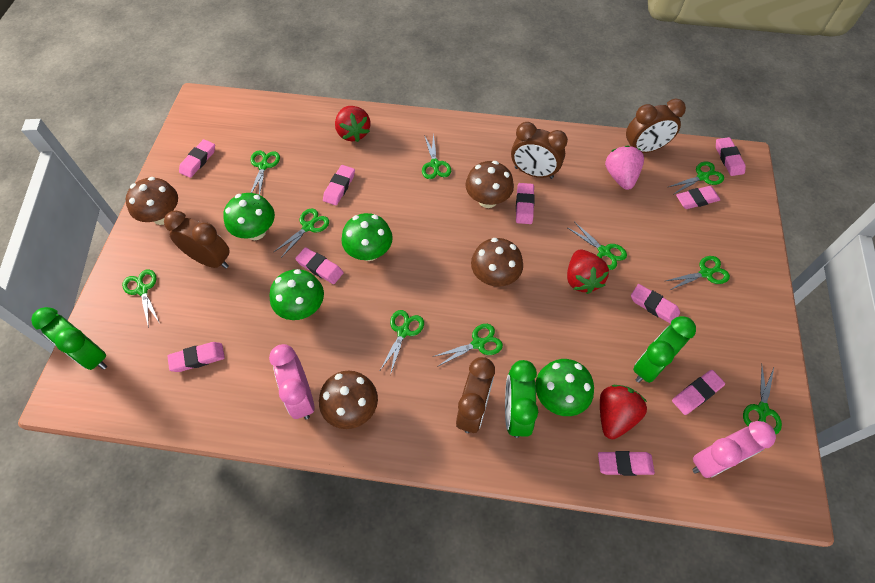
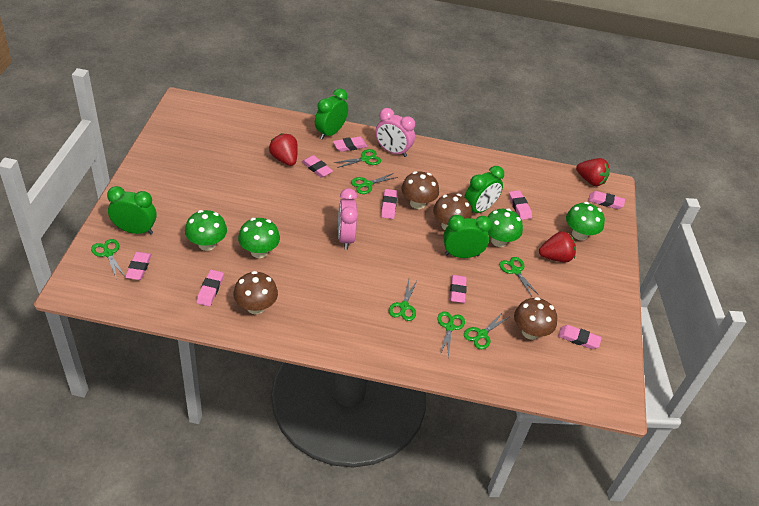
brown clock: [164,210,230,269] [456,357,495,433] [511,122,568,179] [626,99,686,153] = 4 -> none = 0
green clock: [31,307,107,370] [505,360,538,438] [633,316,696,383] = 3 -> [107,186,157,234] [315,88,348,140] [443,215,492,258] [464,166,504,213] = 4
green scissors: [122,269,159,328] [251,151,280,195] [274,208,329,258] [380,310,424,375] [422,133,451,179] [432,324,503,367] [568,223,627,270] [666,256,730,290] [669,161,724,195] [743,365,782,434] = 10 -> [91,239,125,280] [334,149,381,168] [351,173,398,194] [389,280,417,321] [438,311,465,358] [464,312,509,349] [499,257,539,296] = 7
pink eraser: [167,342,225,372] [179,139,215,178] [295,247,344,284] [323,165,355,206] [516,183,535,224] [598,451,655,476] [631,284,680,324] [672,370,725,415] [676,186,720,209] [716,137,746,176] = 10 -> [125,252,152,280] [196,270,224,306] [302,155,333,178] [333,136,368,152] [381,189,398,219] [450,275,467,303] [509,190,532,220] [558,325,602,349] [588,191,625,209] = 9
pink strawberry: [605,145,644,190] = 1 -> none = 0

